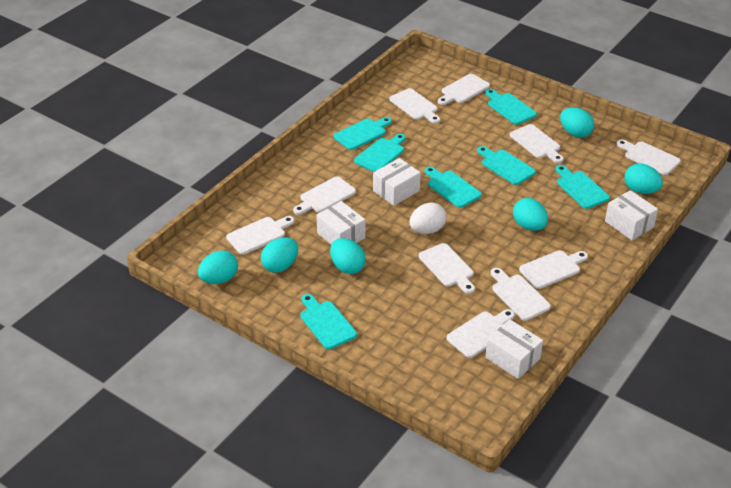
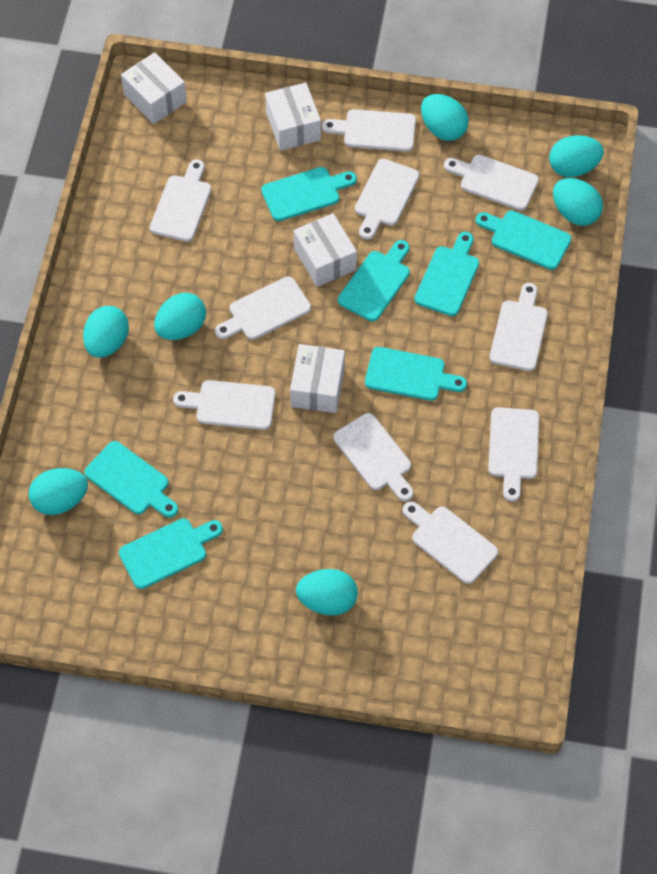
turquoise egg: [198,251,238,284] [261,237,298,273] [330,238,366,274] [513,198,548,231] [560,107,594,137] [625,163,663,194] = 6 -> [29,468,88,515] [83,306,129,358] [154,293,206,340] [296,569,358,616] [421,94,469,141] [549,135,604,177] [553,178,603,226] = 7
white egg: [409,202,447,234] = 1 -> none = 0

